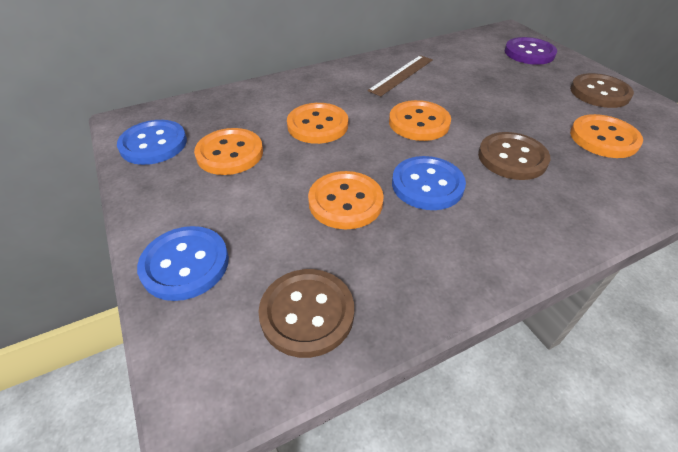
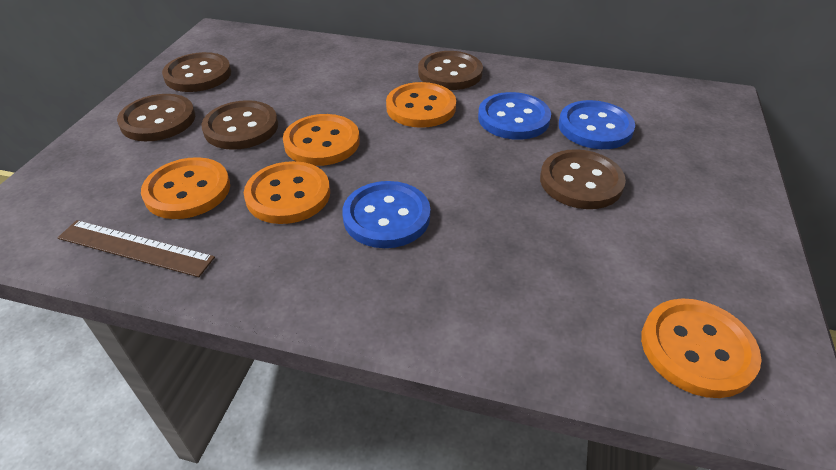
brown button: [258,269,354,358] [478,132,550,180] [570,73,634,108] = 3 -> [117,94,195,141] [162,52,231,92] [201,100,278,150] [418,51,483,90] [540,149,626,209] = 5
purple button: [505,37,557,65] = 1 -> none = 0

